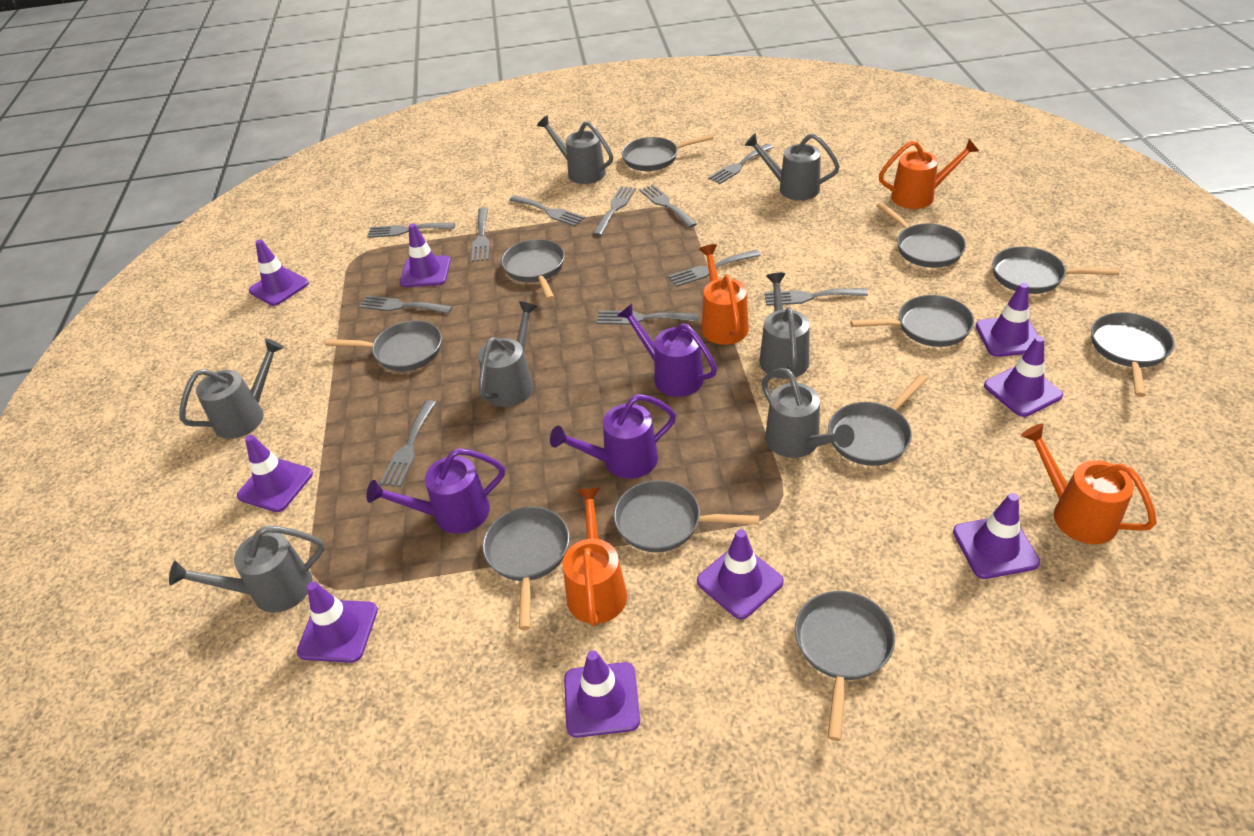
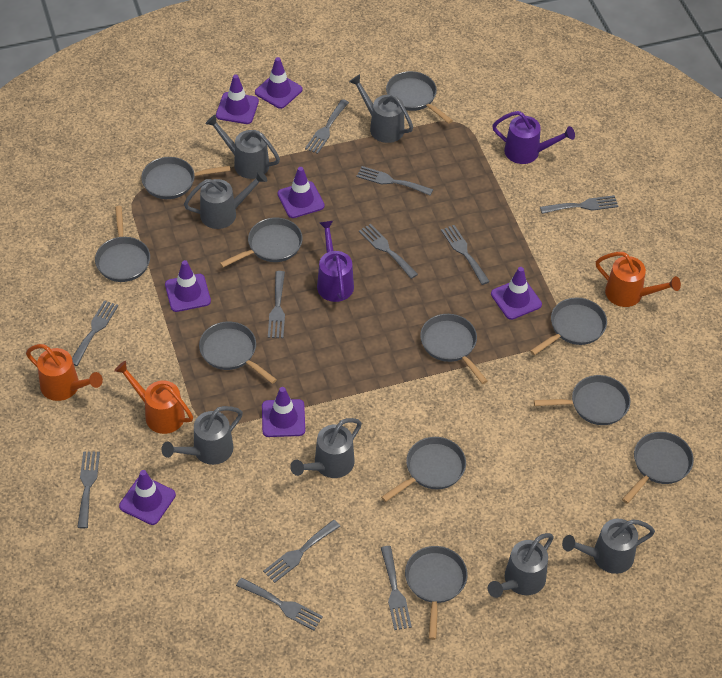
orange watering can: [562,488,627,626] [699,244,749,345] [879,139,979,209] [1021,424,1157,544] = 4 -> [26,344,103,401] [114,361,193,434] [596,252,681,307] = 3
purple traffic cone: [237,435,313,512] [249,239,309,306] [297,582,378,663] [400,223,451,287] [564,650,640,738] [697,529,784,619] [953,493,1040,579] [975,283,1038,357] [984,336,1063,417] = 9 -> [119,470,176,525] [165,260,211,312] [216,75,259,124] [255,57,302,109] [262,387,305,437] [278,167,325,218] [491,267,542,320] = 7
purple watering can: [366,448,505,534] [550,394,676,479] [617,304,717,397] = 3 -> [317,221,354,302] [492,111,575,164] = 2

